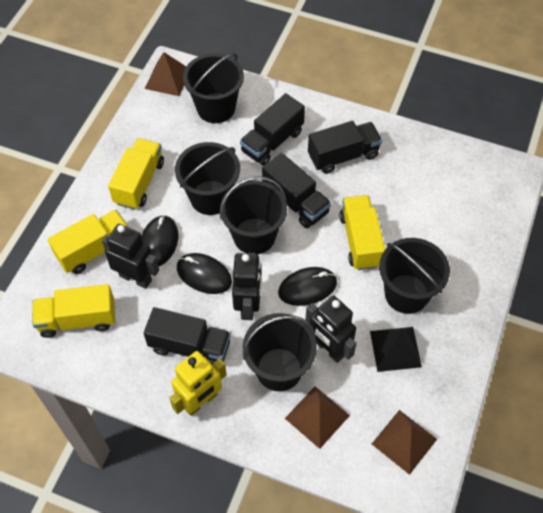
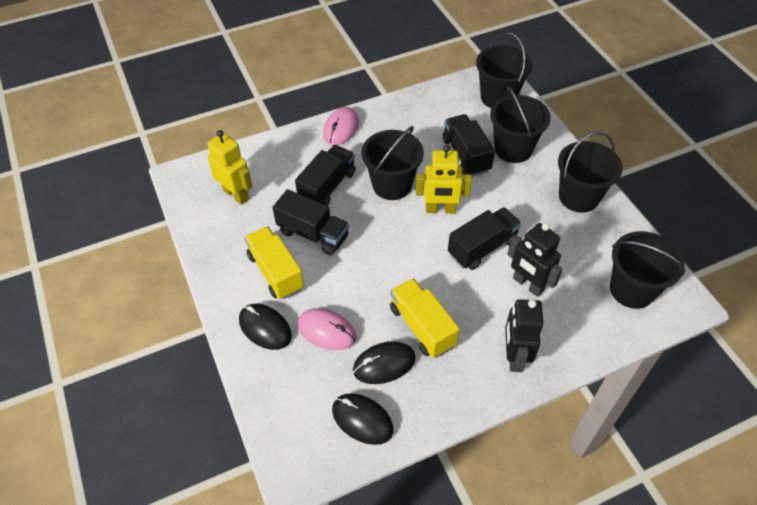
black pyramid: [370,327,422,372] = 1 -> none = 0
black robot: [102,224,159,289] [232,253,262,320] [305,295,357,363] = 3 -> [505,299,543,372] [507,223,563,297] = 2
brown pyramid: [145,52,186,96] [285,386,350,449] [372,410,437,475] = 3 -> none = 0
pink mouse: none = 0 -> [298,308,356,350] [323,107,359,145] = 2
yellow robot: [170,351,227,416] = 1 -> [207,130,253,205] [416,145,472,214] = 2
yellow truck: [32,284,115,338] [48,210,129,274] [108,138,164,210] [339,195,385,270] = 4 -> [244,226,304,299] [390,278,460,358] = 2

